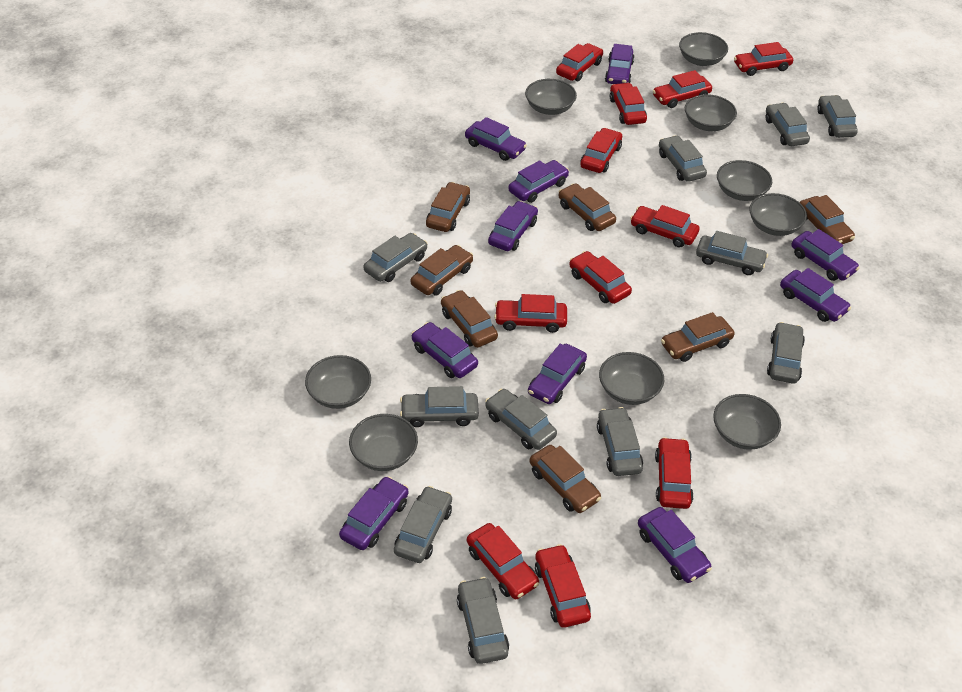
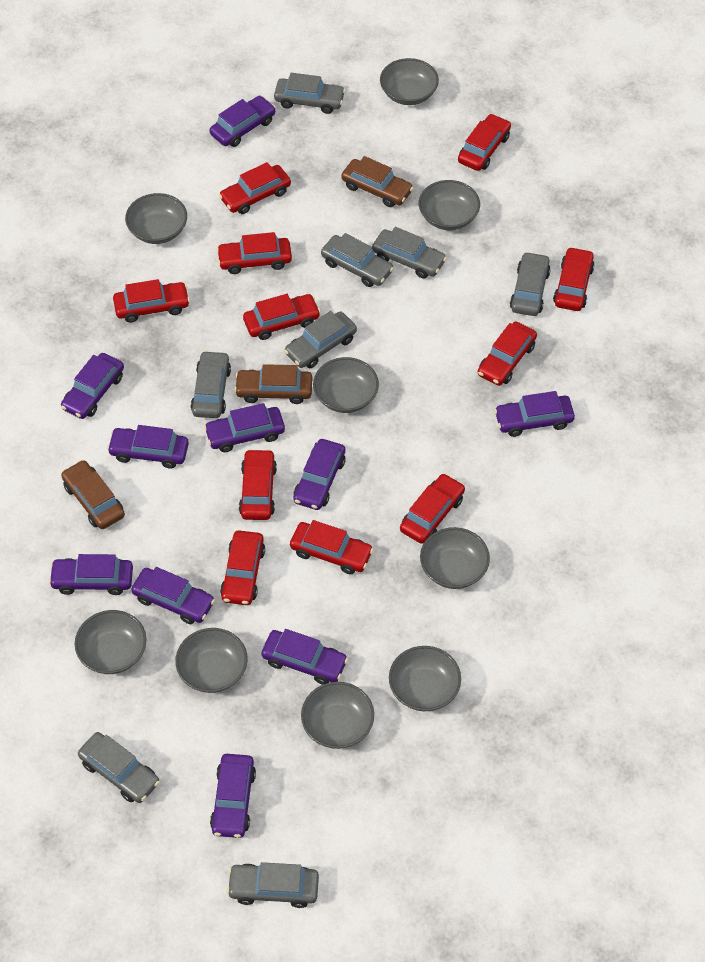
brown car: [411,245,473,296] [426,182,470,232] [441,290,498,348] [529,445,601,513] [558,183,616,231] [661,312,735,362] [799,195,855,244] = 7 -> [61,460,125,529] [234,364,312,404] [341,156,413,207] = 3
grey car: [363,233,428,282] [394,486,452,563] [400,386,479,427] [457,577,509,664] [485,389,557,450] [597,407,643,476] [659,135,707,182] [696,231,768,275] [766,103,810,146] [767,322,805,384] [817,95,858,138] = 11 -> [78,732,160,803] [191,351,231,418] [227,862,319,908] [274,73,345,114] [284,311,357,368] [321,233,394,287] [372,227,447,279] [510,252,551,316] = 8

